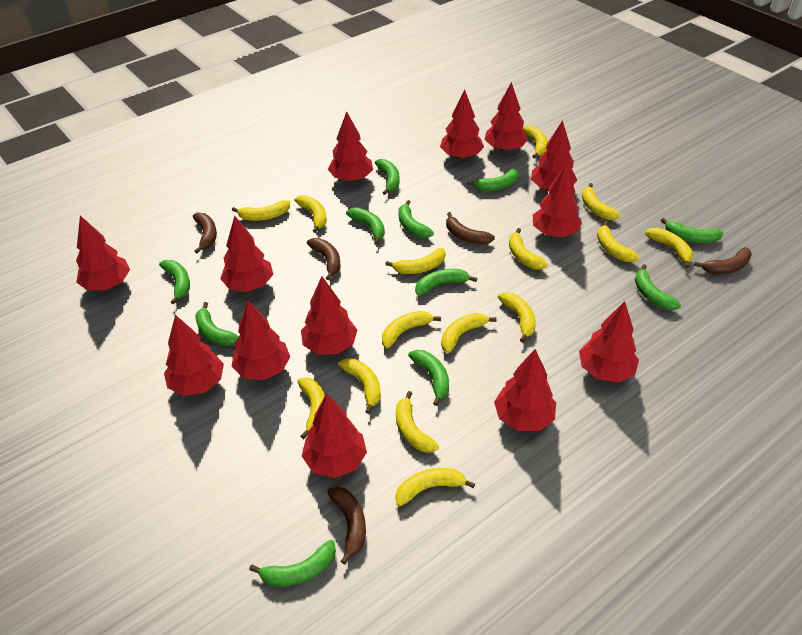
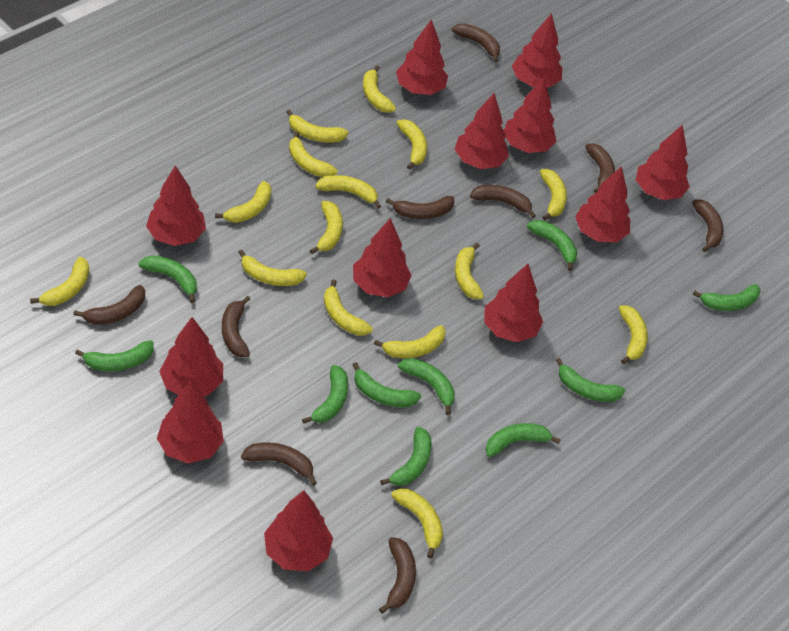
brown banana: [193,212,217,254] [307,238,341,280] [327,487,366,565] [446,212,495,245] [694,247,752,274] = 5 -> [73,285,145,325] [222,296,250,357] [241,442,317,486] [379,537,416,613] [386,196,454,219] [452,23,500,62] [470,185,536,218] [585,143,615,193] [692,199,724,252] = 9
green banana: [159,260,190,304] [195,302,239,346] [249,540,336,587] [346,208,385,245] [375,159,400,195] [399,200,434,238] [408,350,449,406] [415,269,477,296] [467,169,519,191] [635,264,681,310] [661,218,723,243] = 11 -> [75,340,154,371] [138,255,197,303] [302,365,348,424] [352,362,421,407] [380,427,431,486] [398,358,455,415] [485,423,561,457] [527,220,577,271] [556,358,625,402] [693,284,760,311] = 10
red tree: [76,216,130,290] [164,315,224,396] [220,216,273,292] [231,301,290,380] [301,276,357,355] [302,393,367,478] [328,111,373,182] [440,89,484,159] [484,82,528,152] [494,349,556,431] [531,120,577,191] [533,164,582,237] [579,301,639,382] = 13 -> [146,166,206,246] [157,381,224,463] [159,317,223,396] [264,490,333,571] [353,218,412,297] [396,19,448,95] [455,93,509,169] [484,264,543,342] [504,78,556,153] [512,13,562,87] [575,166,630,242] [636,125,690,200] = 12

